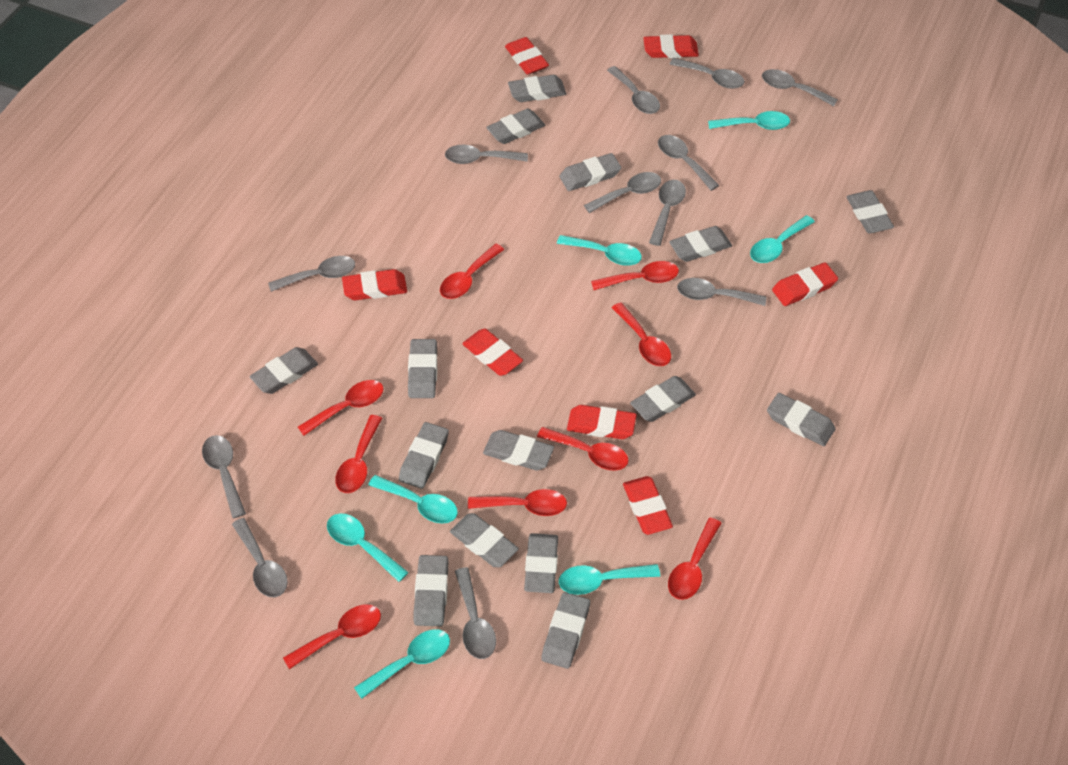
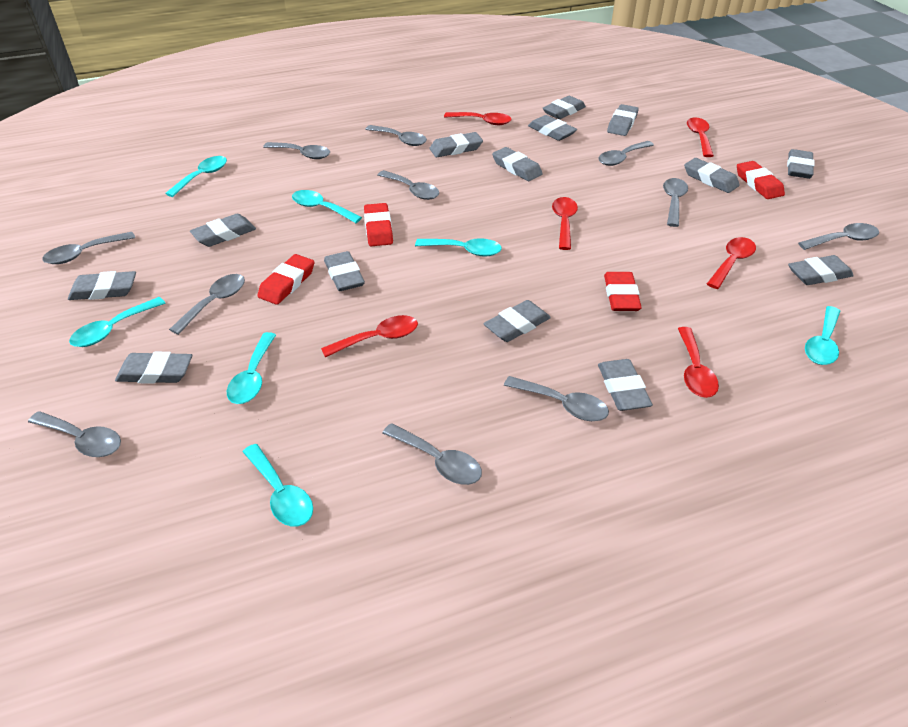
grey eraser: [250,347,318,394] [399,422,449,489] [408,339,437,398] [414,555,448,626] [450,513,519,567] [483,430,554,471] [486,109,545,144] [508,75,566,102] [524,533,558,593] [541,592,590,669] [559,153,621,191] [630,376,696,422] [669,226,732,262] [767,393,836,446] [846,190,894,233] = 15 -> [68,271,136,300] [115,352,192,384] [190,214,256,247] [324,251,365,291] [430,132,483,157] [484,300,551,342] [492,147,543,181] [528,115,577,141] [543,96,586,119] [598,359,653,411] [607,104,639,136] [684,158,740,193] [787,149,815,179] [788,255,854,285] = 14
grey spoon: [202,435,246,518] [232,518,288,597] [268,256,355,292] [445,145,528,164] [455,567,496,659] [584,172,661,213] [607,66,660,114] [649,180,686,246] [658,135,719,191] [670,58,745,89] [677,278,766,306] [762,69,838,106] = 12 -> [28,411,121,457] [42,232,135,264] [169,274,245,335] [263,142,330,159] [365,125,427,146] [377,170,439,200] [382,423,482,485] [504,376,609,421] [598,141,654,166] [663,178,688,227] [798,223,879,250] = 11
red eraser: [342,269,407,300] [462,329,523,376] [505,37,549,75] [567,405,637,439] [623,476,673,535] [643,34,699,58] [772,262,838,306] = 7 -> [258,254,314,305] [364,203,393,246] [604,272,642,311] [737,161,785,199] = 4
red spoon: [283,604,381,669] [298,380,383,436] [335,415,382,493] [440,244,504,299] [468,489,567,516] [537,427,629,471] [591,261,679,290] [612,303,671,366] [668,518,722,600] = 9 -> [321,315,418,357] [444,112,512,125] [552,197,578,250] [678,327,719,398] [687,117,714,157] [707,237,756,289] = 6

